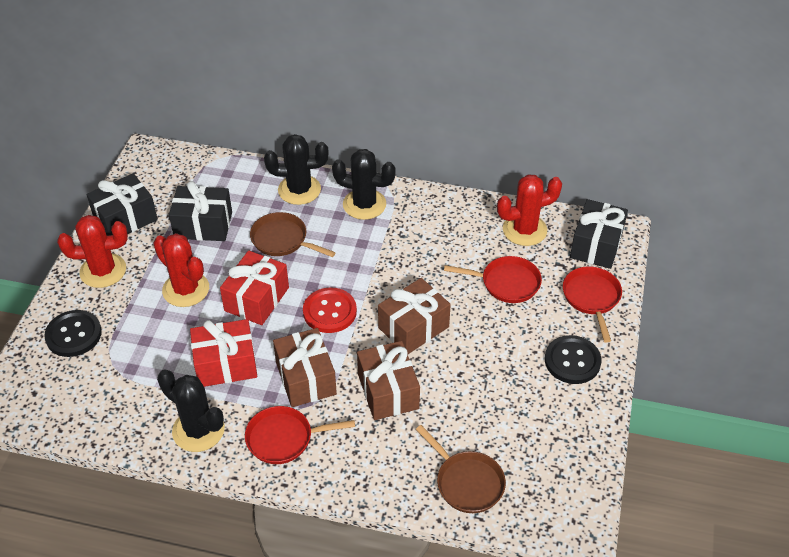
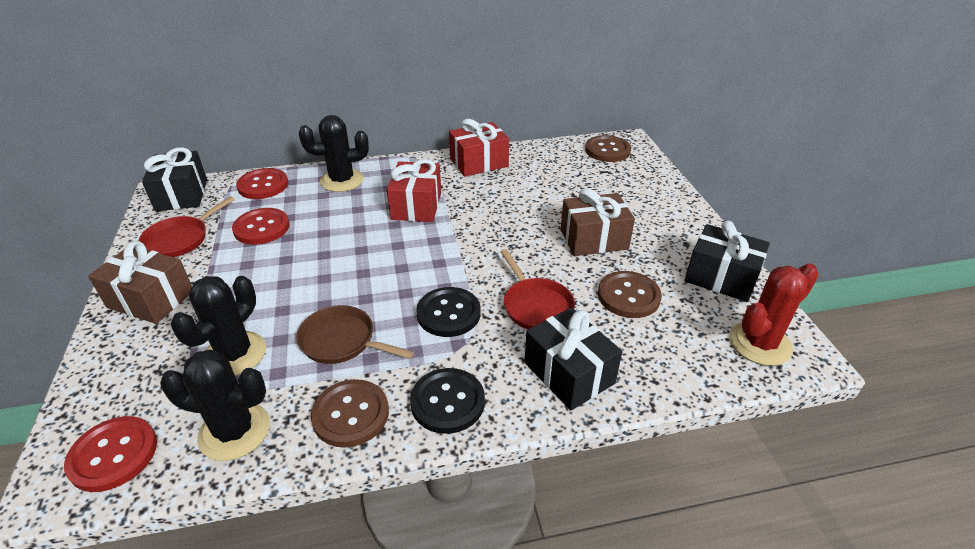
brown button: none = 0 -> [311,379,389,448] [585,135,631,162] [598,271,662,318] = 3
brown gift: [273,328,337,407] [357,341,420,420] [378,278,451,354] = 3 -> [88,241,192,324] [561,188,635,256] = 2
brown pan: [250,212,336,257] [416,425,506,513] = 2 -> [296,305,414,364] = 1
red button: [303,287,357,333] = 1 -> [64,416,157,492] [232,208,290,245] [236,168,288,199] = 3
red cactus: [57,215,128,288] [153,233,209,307] [497,174,562,246] = 3 -> [730,263,818,366] = 1
red pan: [245,406,355,464] [444,256,542,303] [563,266,622,343] = 3 -> [139,196,235,257] [501,249,575,329] = 2

